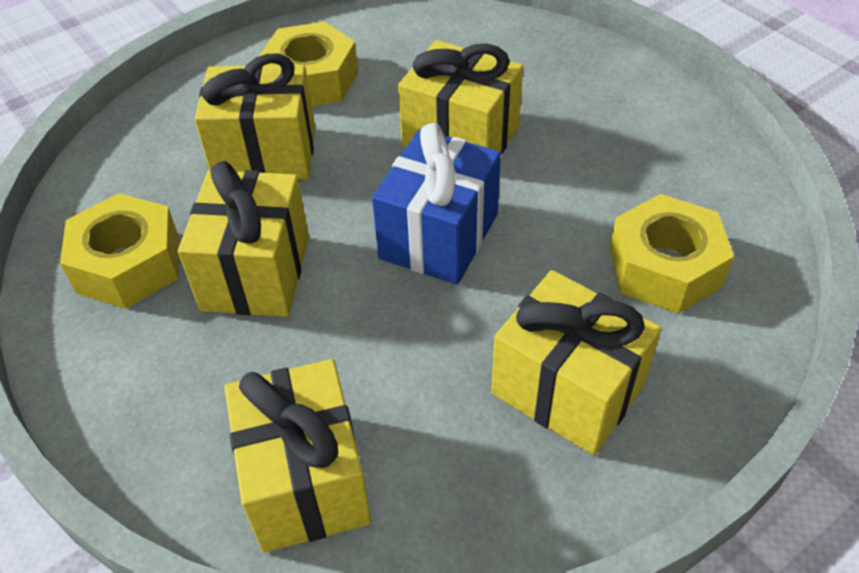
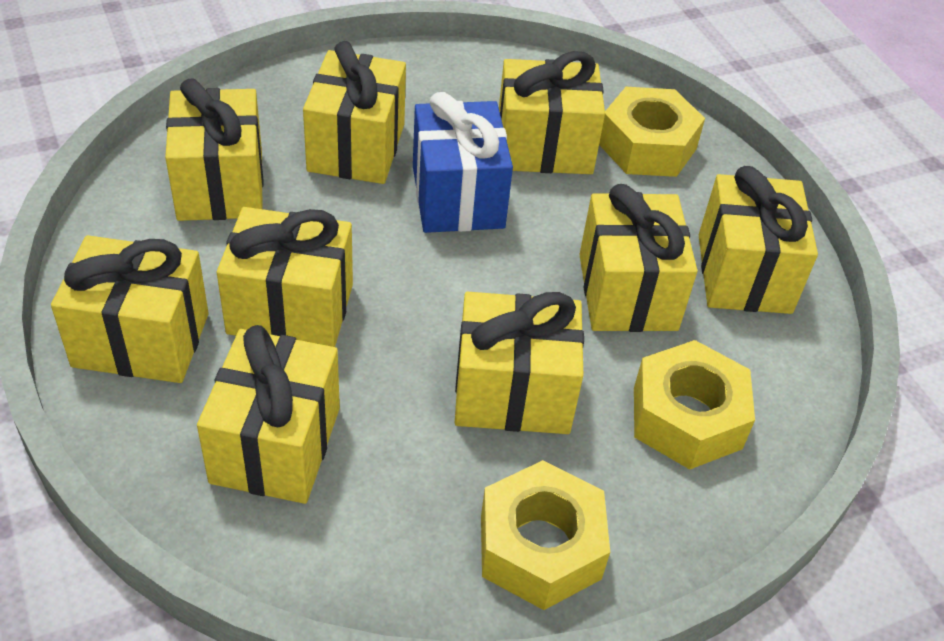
yellow gift: [178,161,309,317] [195,54,315,179] [224,359,371,552] [398,40,523,154] [491,270,662,455] = 5 -> [51,235,209,383] [165,78,263,221] [197,325,340,504] [217,207,353,347] [303,41,406,184] [455,292,584,434] [499,51,605,174] [579,184,697,332] [699,166,818,314] = 9

